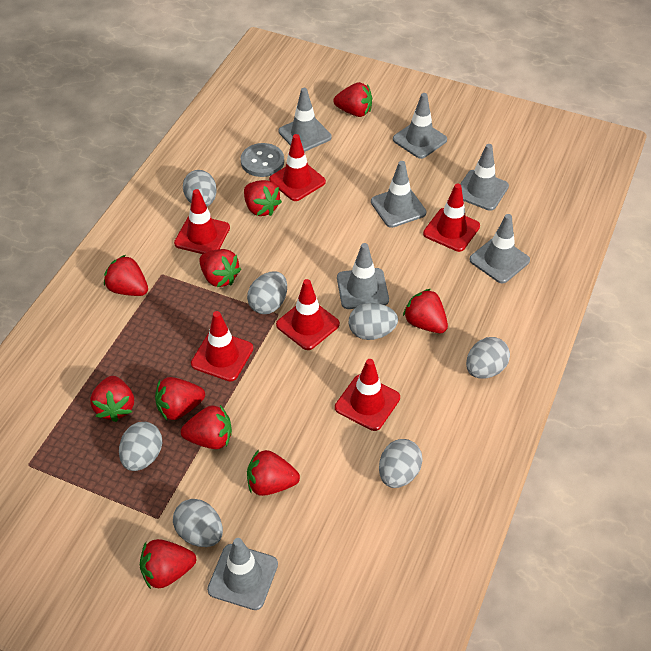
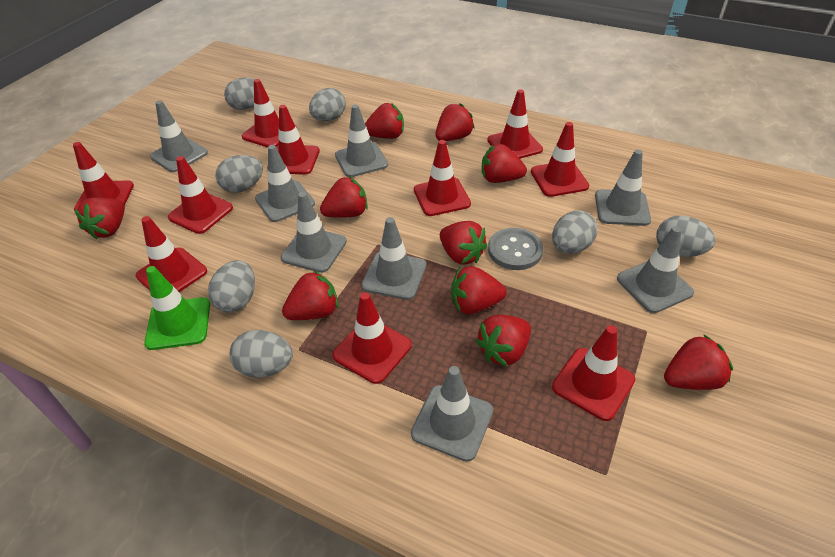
green traffic cone: none = 0 -> [144,266,210,350] = 1
grey traffic cone: [207,538,278,610] [279,88,332,152] [337,243,389,309] [371,161,426,228] [393,93,447,159] [460,144,509,211] [469,214,530,283] = 7 -> [150,100,208,172] [255,145,315,222] [281,192,347,273] [335,105,388,177] [361,217,426,300] [411,366,493,461] [595,150,651,226] [617,226,694,313] = 8
red traffic cone: [174,189,230,254] [191,311,253,381] [269,134,326,201] [276,279,340,350] [335,359,400,431] [423,183,480,252] = 6 -> [73,142,134,211] [136,216,207,292] [168,156,233,234] [242,79,297,148] [267,105,320,175] [333,292,412,384] [414,140,471,216] [487,89,543,159] [531,122,589,197] [552,325,635,421] = 10

